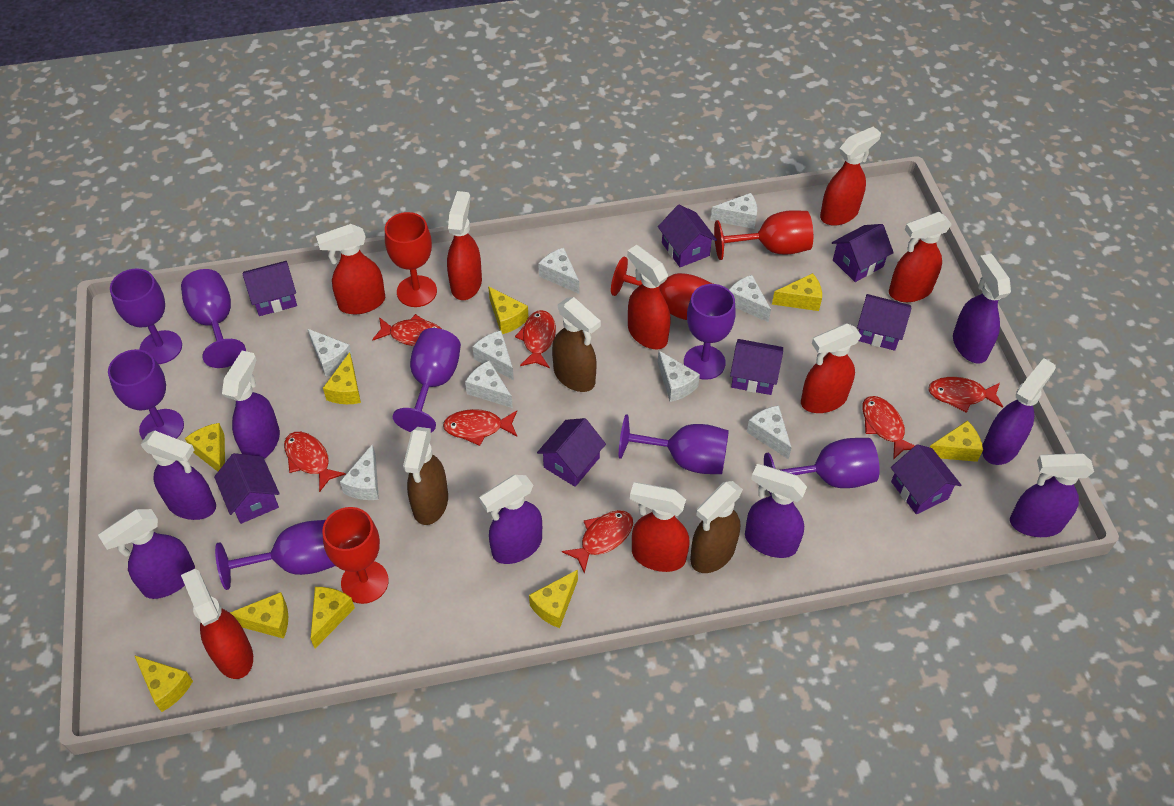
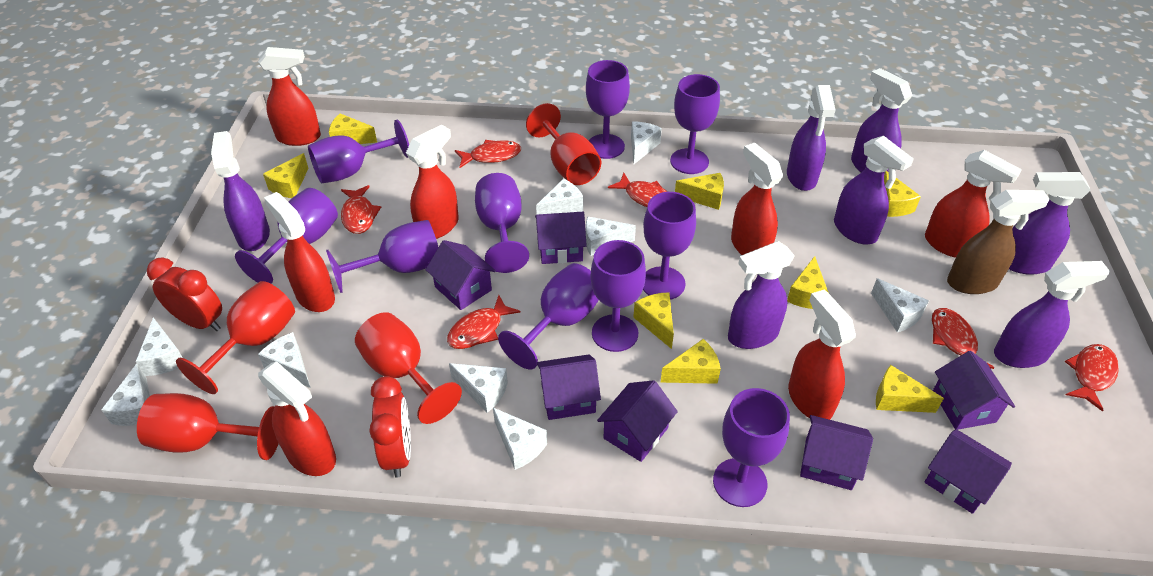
brown spray bottle: [403,427,448,525] [552,297,601,392] [690,481,743,573] = 3 -> [947,190,1050,294] = 1
purple goblet: [108,349,184,440] [110,268,182,364] [181,269,246,368] [215,520,335,590] [393,328,461,432] [619,414,729,474] [684,284,736,380] [764,438,880,495] = 8 -> [235,188,338,284] [308,120,409,184] [326,220,438,293] [475,173,529,273] [498,263,599,369] [586,60,630,159] [591,240,646,352] [643,192,696,300] [670,74,720,174] [713,388,790,507] = 10
purple house: [214,453,280,524] [243,261,297,316] [537,418,606,487] [658,205,717,267] [730,339,783,395] [832,224,894,282] [857,294,912,351] [891,444,961,514] = 8 -> [426,240,496,310] [535,212,587,264] [537,354,601,420] [597,380,678,462] [800,415,873,490] [925,429,1012,514] [933,351,1015,430] = 7
purple spray bottle: [98,509,195,599] [141,430,216,520] [222,351,280,459] [479,475,542,564] [745,464,807,558] [953,254,1011,364] [982,358,1056,465] [1010,453,1094,537] = 8 -> [211,131,270,251] [728,241,795,349] [787,85,836,191] [834,136,914,245] [851,68,913,172] [994,261,1110,368] [1009,172,1091,275] = 7
red clock: none = 0 -> [147,258,222,331] [369,376,411,478] = 2
red fish: [284,432,346,492] [372,314,442,346] [443,409,517,446] [515,310,556,368] [562,510,633,573] [862,396,915,460] [928,377,1003,413] = 7 -> [341,185,381,234] [447,295,521,349] [455,140,521,168] [608,173,668,207] [932,308,995,369] [1065,344,1119,412] = 6
red spray bottle: [181,569,253,679] [316,224,385,314] [447,191,482,300] [627,245,671,349] [630,482,690,572] [801,323,861,413] [820,126,881,226] [889,212,952,302] = 8 -> [258,47,321,146] [258,361,336,476] [264,192,335,312] [406,125,459,239] [731,143,783,255] [788,289,856,420] [925,150,1022,258] = 7
yellow cheese: [134,655,193,712] [185,423,225,472] [230,592,288,639] [310,587,355,648] [323,352,361,404] [488,286,529,334] [529,570,578,628] [772,273,822,311] [930,420,983,462] = 9 -> [263,153,309,198] [329,114,377,144] [633,292,674,349] [660,339,721,384] [675,173,724,210] [787,256,829,309] [876,365,944,413] [884,170,921,217] = 8

